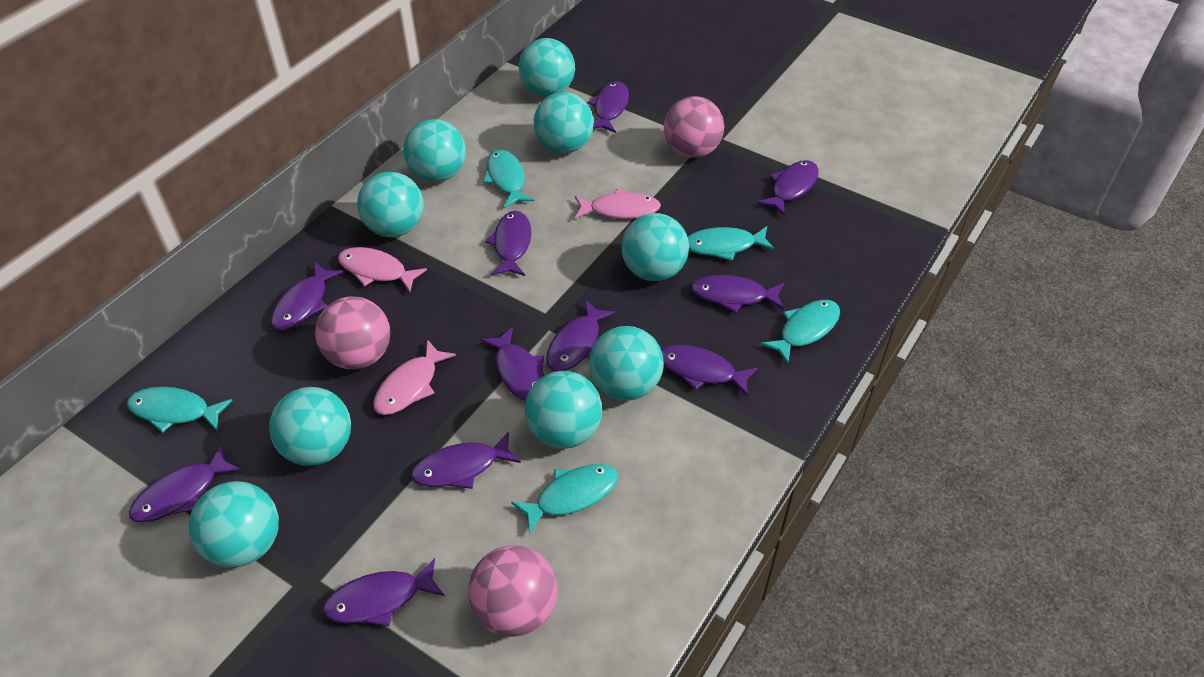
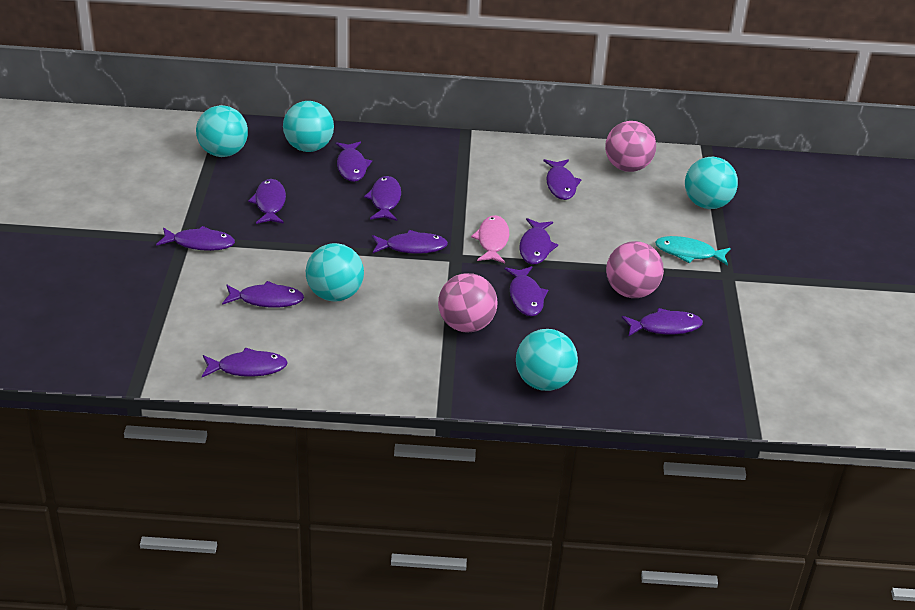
pink fish: [338,247,427,292] [373,339,456,415] [575,189,661,219] = 3 -> [471,215,509,263] = 1
turquoise ball: [189,481,279,567] [269,387,351,466] [357,172,424,237] [403,119,466,182] [518,38,575,97] [524,371,602,449] [534,92,594,153] [589,326,664,401] [621,213,689,281] = 9 -> [196,105,248,157] [283,101,334,152] [306,243,364,302] [516,329,578,391] [685,157,738,209] = 5
turquoise fish: [127,387,233,433] [483,150,534,208] [511,464,618,535] [688,226,775,261] [760,300,840,364] = 5 -> [655,236,731,265] = 1

